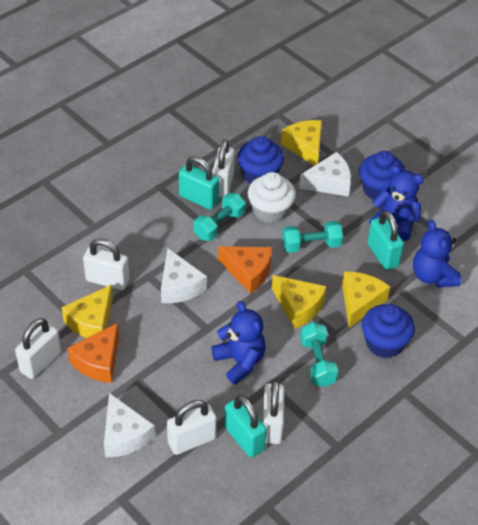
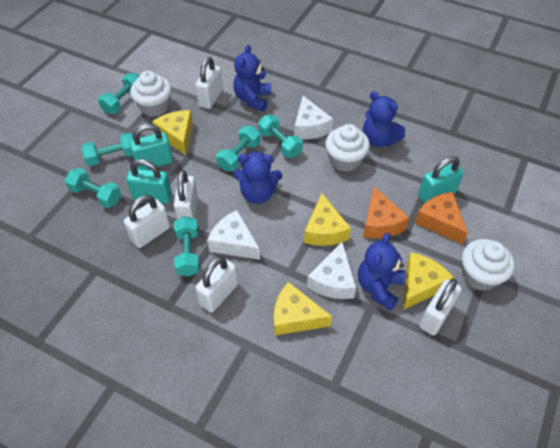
blue cupcake: [237,136,284,184] [359,151,405,200] [362,304,415,358] = 3 -> none = 0
blue teddy bear: [211,301,266,384] [369,165,424,241] [413,220,461,287] = 3 -> [233,45,271,111] [233,152,282,204] [358,233,406,311] [363,91,405,147] = 4
turquoise dumbbell: [193,193,246,241] [282,221,343,253] [300,322,338,387] = 3 -> [65,167,121,208] [81,133,133,166] [98,73,139,114] [174,216,200,276] [216,126,260,171] [258,115,303,158] = 6
white cupcake: [248,172,296,223] = 1 -> [130,71,172,117] [325,124,370,172] [462,239,515,291] = 3

